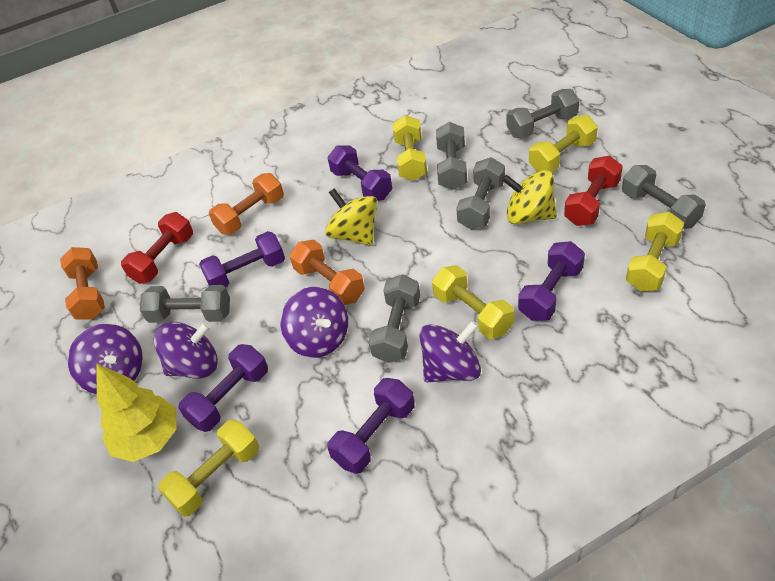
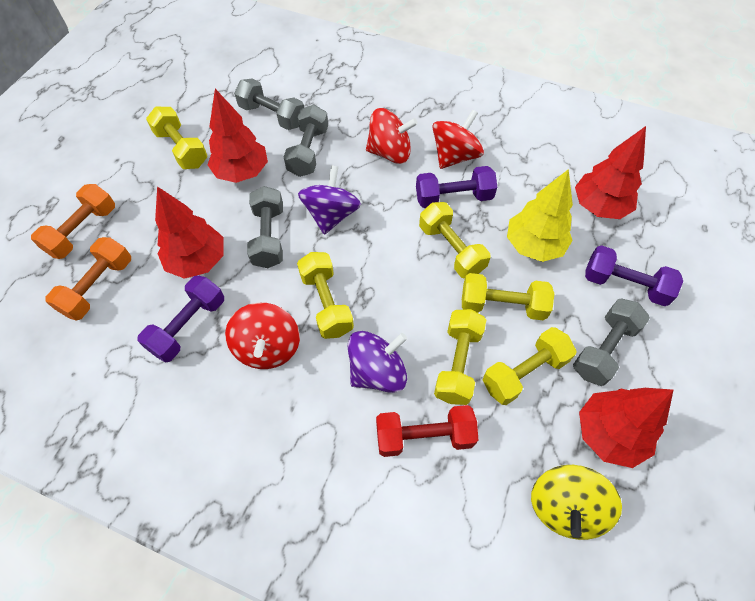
grey dumbbell: [140,285,230,323] [369,274,420,363] [436,122,467,190] [456,157,505,230] [507,89,579,138] [622,165,706,229] = 6 -> [234,79,304,130] [247,186,283,268] [284,104,328,177] [573,298,650,386] = 4
orange dumbbell: [60,247,105,320] [209,173,284,235] [290,240,365,305] = 3 -> [31,184,115,259] [45,237,131,321] = 2
purple dumbbell: [178,344,268,432] [199,231,285,287] [327,378,415,474] [328,145,392,201] [518,241,585,321] = 5 -> [137,275,224,362] [416,166,497,208] [585,245,683,306] = 3
purple spinning top: [68,324,143,394] [153,322,218,379] [281,287,348,358] [419,320,481,382] = 4 -> [298,165,361,235] [348,331,407,393] = 2
red dumbbell: [121,212,193,284] [564,156,623,226] = 2 -> [376,405,478,457] = 1
red spinning top: none = 0 -> [225,303,300,369] [366,108,418,164] [432,110,484,169] = 3
red tree: none = 0 -> [155,186,223,279] [208,89,268,183] [575,126,646,219] [579,388,673,468] = 4
yellow dumbbell: [158,419,259,517] [392,115,427,181] [432,265,514,339] [529,115,598,173] [626,212,684,291] = 5 -> [146,107,207,169] [297,252,354,339] [419,202,490,279] [434,309,486,405] [462,273,554,320] [483,327,577,405] = 6
yellow spinning top: [325,188,377,246] [502,170,557,224] = 2 -> [531,465,622,540] = 1

